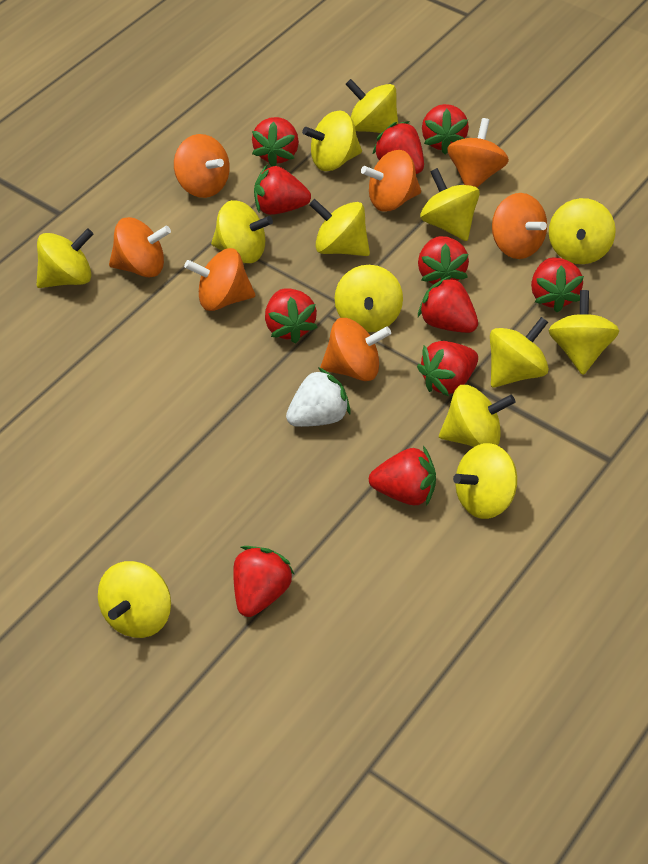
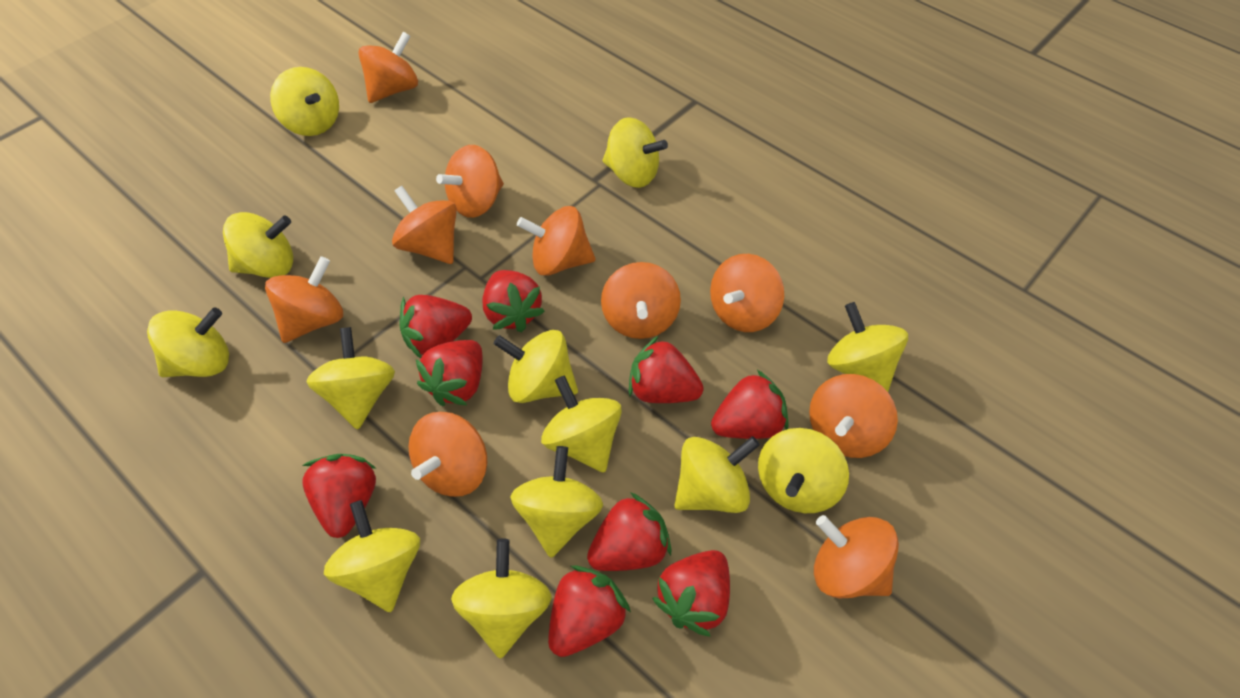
orange spinning top: [109,217,171,277] [174,134,230,198] [184,248,255,311] [320,318,391,381] [361,150,421,212] [447,118,509,187] [492,193,547,259] = 7 -> [265,256,343,343] [358,32,418,103] [392,186,457,264] [408,412,487,497] [436,145,504,218] [517,206,595,276] [601,262,681,339] [710,254,784,332] [809,374,898,458] [814,515,899,598] = 10
red strawberry: [233,546,295,617] [252,117,299,166] [254,164,311,215] [265,288,318,344] [369,446,436,506] [372,121,424,174] [417,341,478,397] [418,236,469,284] [418,275,478,333] [422,104,469,154] [531,257,584,313] = 11 -> [302,454,377,538] [399,295,472,359] [416,340,483,406] [482,270,545,332] [548,566,631,657] [587,492,672,571] [629,336,704,403] [652,550,730,637] [711,370,789,439] = 9
white strawberry: [286,367,351,427] = 1 -> none = 0

